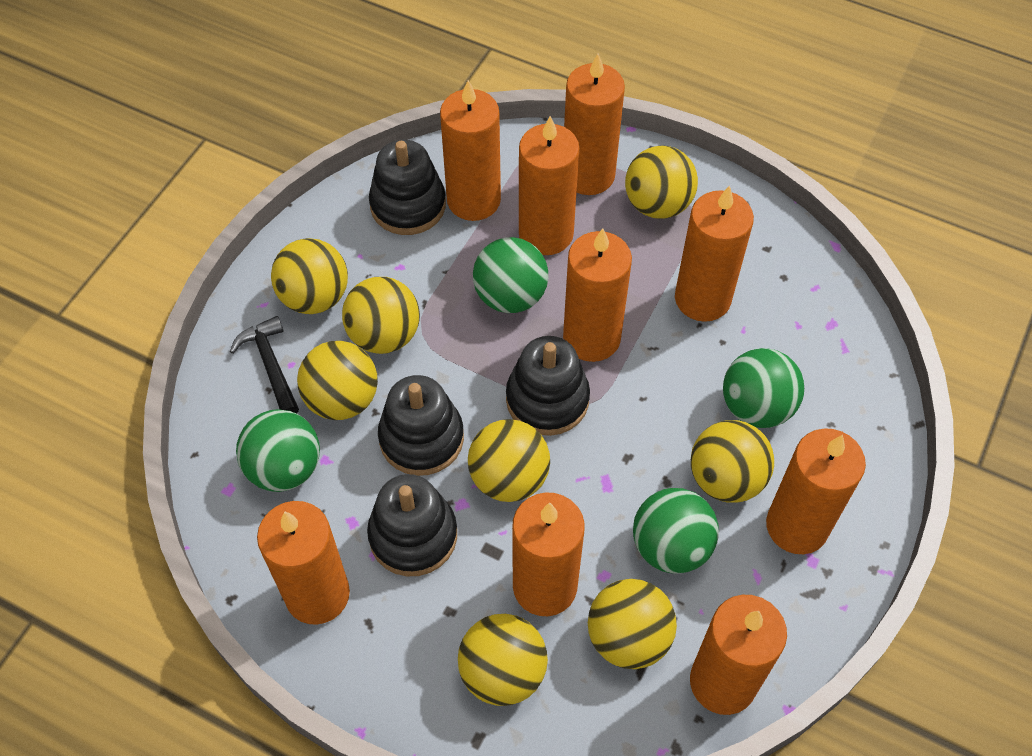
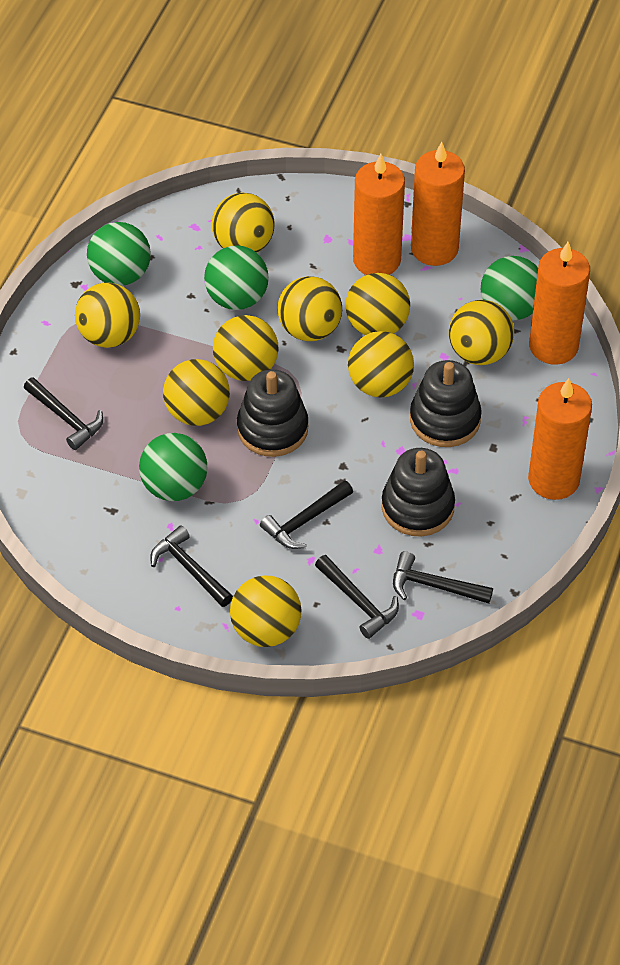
black hammer: [230,316,299,414] = 1 -> [24,377,103,450] [150,525,233,607] [260,480,353,549] [315,555,399,639] [393,551,493,604] = 5
black stacking toy: [367,474,457,576] [369,140,446,235] [378,375,464,476] [506,336,590,436] = 4 -> [237,369,308,457] [382,448,455,537] [410,360,482,447] = 3
orange candle: [257,501,350,625] [440,80,501,221] [512,492,585,616] [519,116,579,255] [563,228,632,362] [564,54,625,195] [675,185,754,322] [690,595,787,715] [766,428,866,554] = 9 -> [353,154,405,275] [411,142,465,266] [528,378,592,500] [529,242,590,365] = 4
yellow ball: [271,238,348,314] [297,341,378,420] [342,277,420,354] [458,614,548,706] [468,419,550,502] [588,579,677,669] [625,146,698,219] [691,420,774,503] = 8 -> [75,283,140,348] [163,359,230,426] [212,193,274,253] [213,315,279,381] [230,575,302,647] [277,276,342,341] [346,273,410,335] [348,331,414,398] [449,300,514,365] = 9

